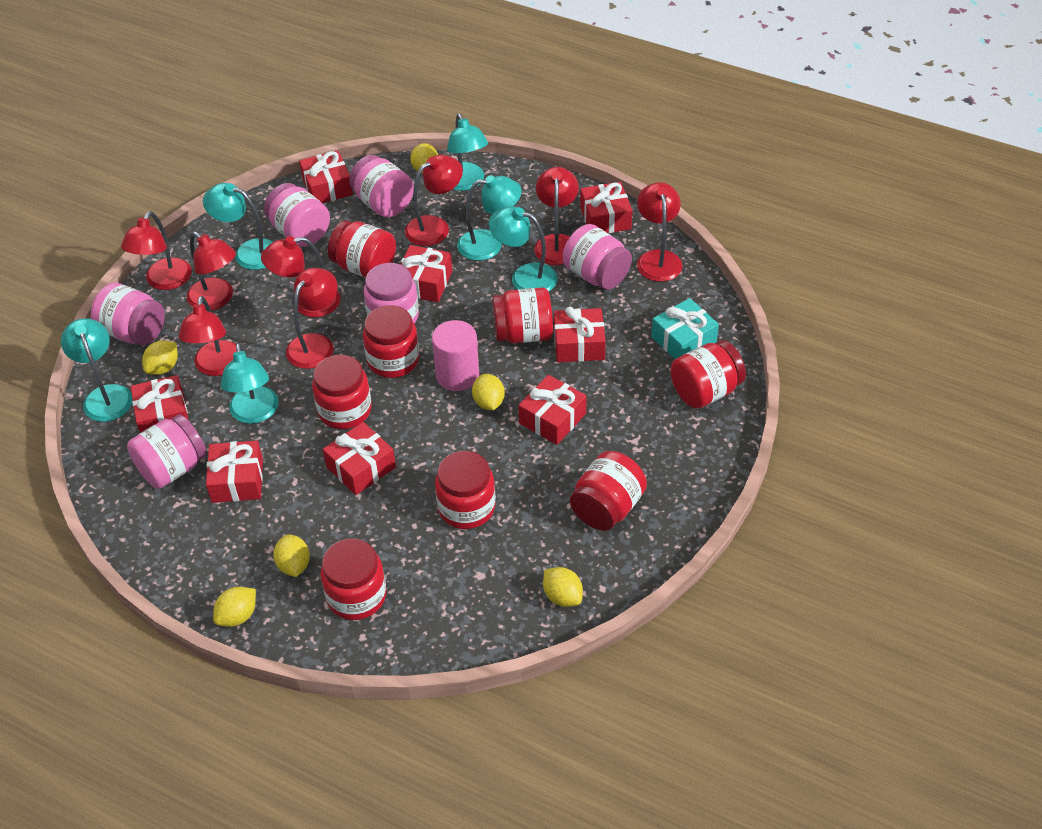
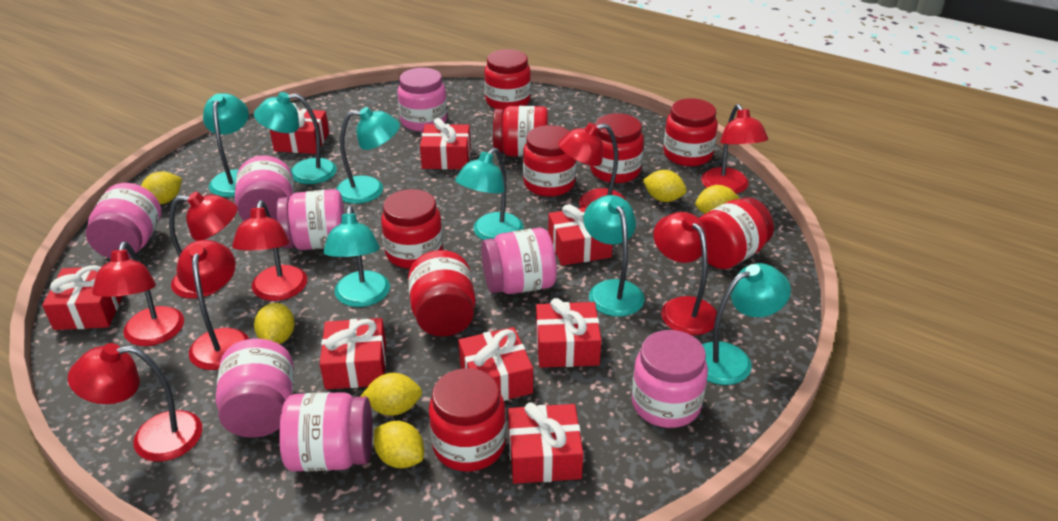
pink cylinder: [432,320,479,391] = 1 -> none = 0
pink jar: [91,283,165,345] [127,414,207,489] [264,183,330,247] [349,155,414,218] [364,263,419,324] [563,224,632,290] = 6 -> [86,183,161,258] [216,338,294,438] [235,155,294,221] [277,189,345,250] [279,392,372,471] [397,68,447,132] [481,228,557,294] [632,330,708,428] = 8
red jar: [312,355,372,429] [321,538,386,620] [328,220,396,278] [363,305,419,378] [435,451,496,529] [492,287,553,344] [570,451,647,531] [671,340,746,409] = 8 -> [381,189,443,269] [408,250,476,337] [429,368,506,471] [484,49,531,109] [493,106,548,157] [523,125,577,197] [590,113,644,183] [663,98,718,166] [699,197,774,269] = 9
turquoise gift: [651,298,719,359] = 1 -> none = 0
turquoise lamp: [61,318,133,422] [203,183,273,270] [221,343,279,424] [447,113,488,191] [457,175,521,261] [489,206,558,292] = 6 -> [203,93,249,197] [254,92,337,184] [323,206,390,307] [336,107,400,204] [455,148,524,240] [583,195,645,317] [702,263,791,385] = 7

